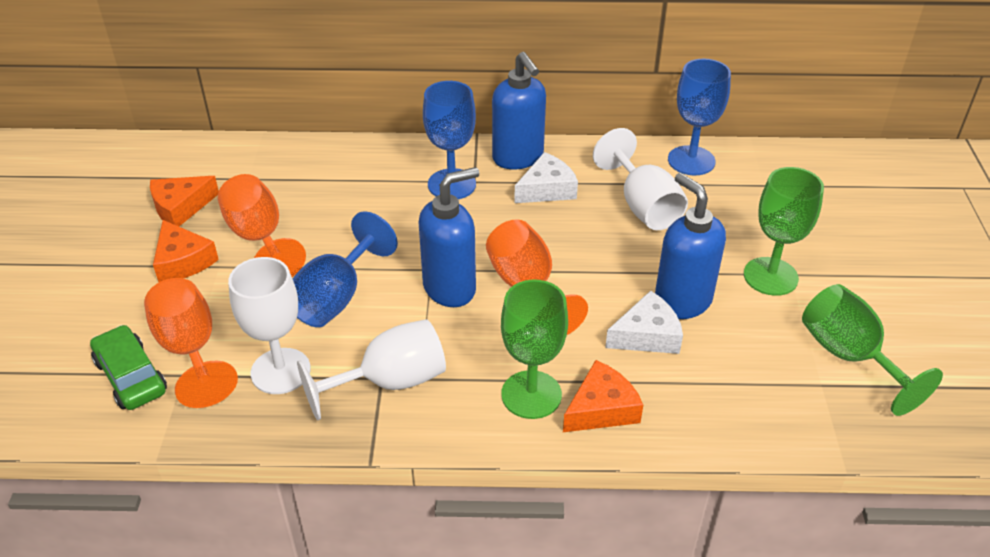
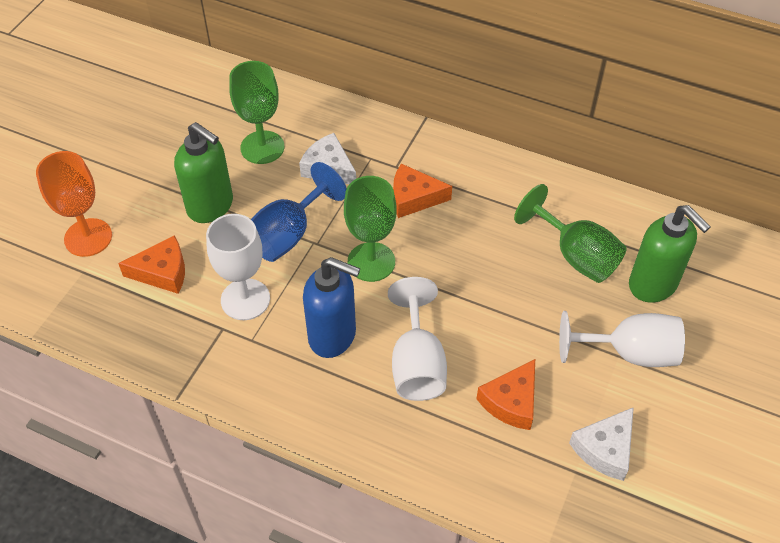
blue goblet: [293,211,398,327] [423,81,476,199] [668,59,731,175] = 3 -> [251,162,347,262] = 1
blue soap dispenser: [419,167,479,307] [492,52,546,169] [655,173,726,319] = 3 -> [303,257,360,358] = 1
green car: [90,325,167,410] = 1 -> none = 0
green soap dispenser: none = 0 -> [174,122,233,223] [629,205,711,303] = 2
orange goblet: [144,278,238,408] [218,174,306,277] [486,219,588,335] = 3 -> [36,151,112,257] = 1

